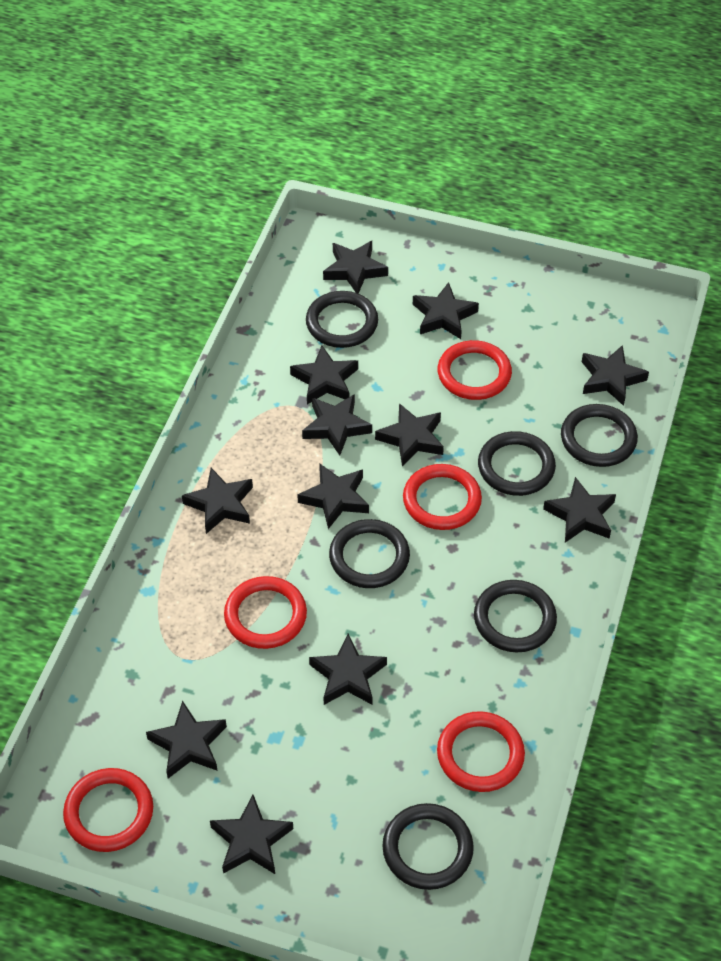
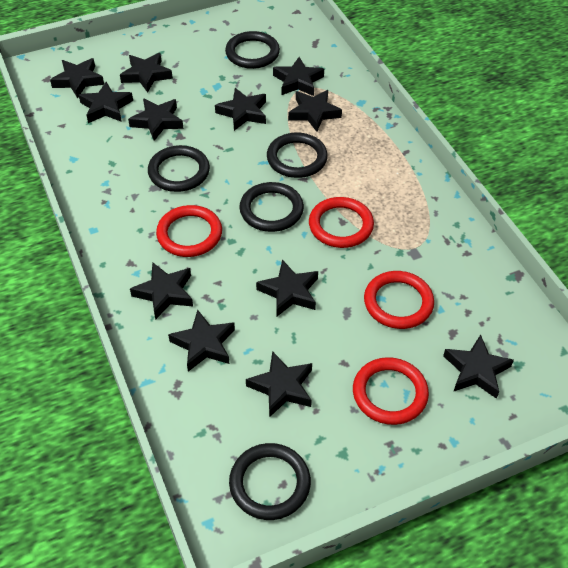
black ring: [306,291,378,348] [329,519,410,588] [382,803,474,890] [474,580,557,652] [478,431,556,496] [561,404,638,467] = 6 -> [148,145,210,192] [225,31,280,69] [229,443,311,520] [239,182,304,232] [267,132,328,178] = 5
red ring: [63,768,153,852] [224,576,307,649] [403,464,482,530] [437,711,525,792] [438,340,512,400] = 5 -> [156,205,222,257] [309,197,374,248] [353,357,429,425] [364,271,434,329] = 4

